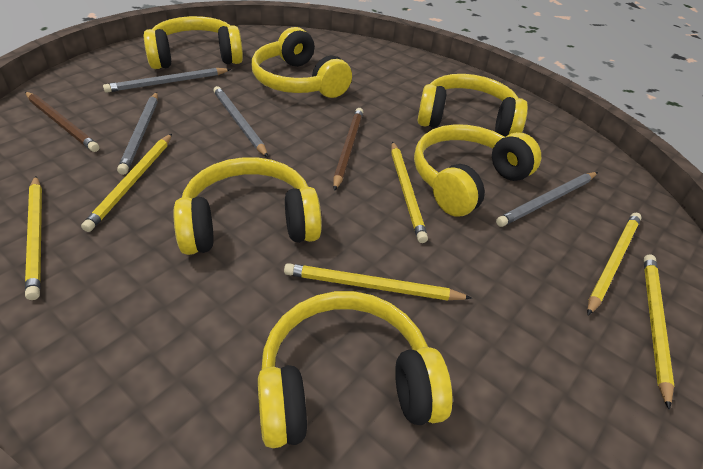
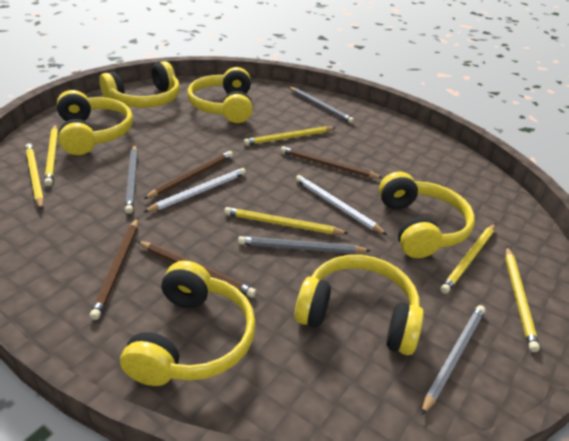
brown pencil: [25,92,99,152] [333,108,363,191] = 2 -> [90,218,138,320] [137,241,256,298] [143,151,233,199] [281,146,382,178] = 4
white pencil: none = 0 -> [144,168,246,212] [296,175,387,235] = 2

